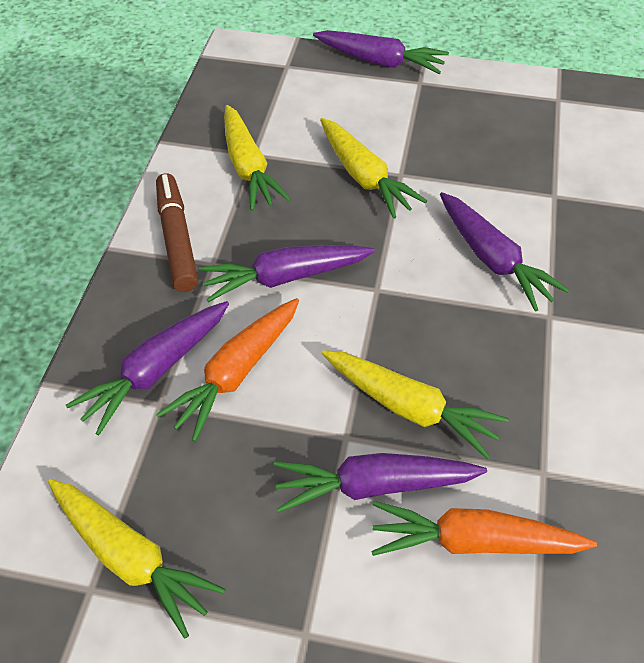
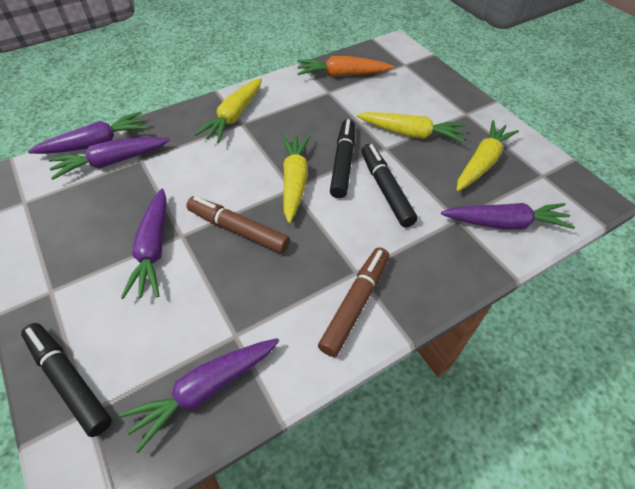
black marker: none = 0 -> [21,323,112,437] [330,119,355,198] [361,144,418,227] = 3
brown marker: [156,173,198,292] = 1 -> [186,196,290,254] [318,247,389,357] = 2
orange carrot: [156,298,299,442] [371,501,597,556] = 2 -> [297,56,394,77] = 1

